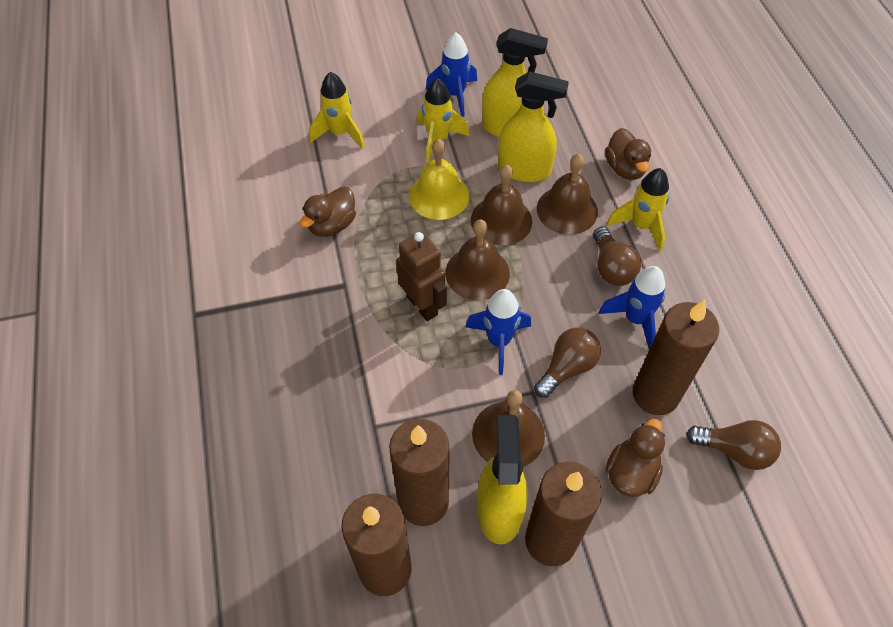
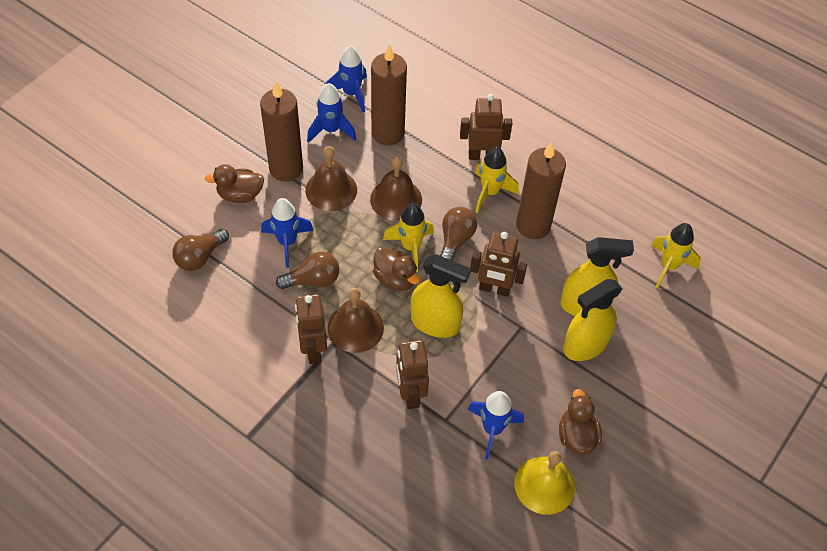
blue rocket: [426,32,477,117] [465,289,531,375] [599,266,666,350] = 3 -> [261,198,314,268] [307,83,356,143] [326,46,367,112] [468,391,524,460] = 4
brown bell: [445,219,510,300] [471,165,532,245] [472,390,545,467] [537,154,598,235] = 4 -> [305,146,357,211] [328,288,384,353] [370,156,422,221] = 3
brown candle: [342,494,412,596] [389,419,449,526] [525,462,602,566] [633,300,719,415] = 4 -> [260,81,303,182] [371,44,407,146] [516,142,566,239] = 3
brown robot: [396,232,447,321] = 1 -> [295,294,327,364] [396,340,429,409] [460,94,512,160] [470,232,527,297] = 4

